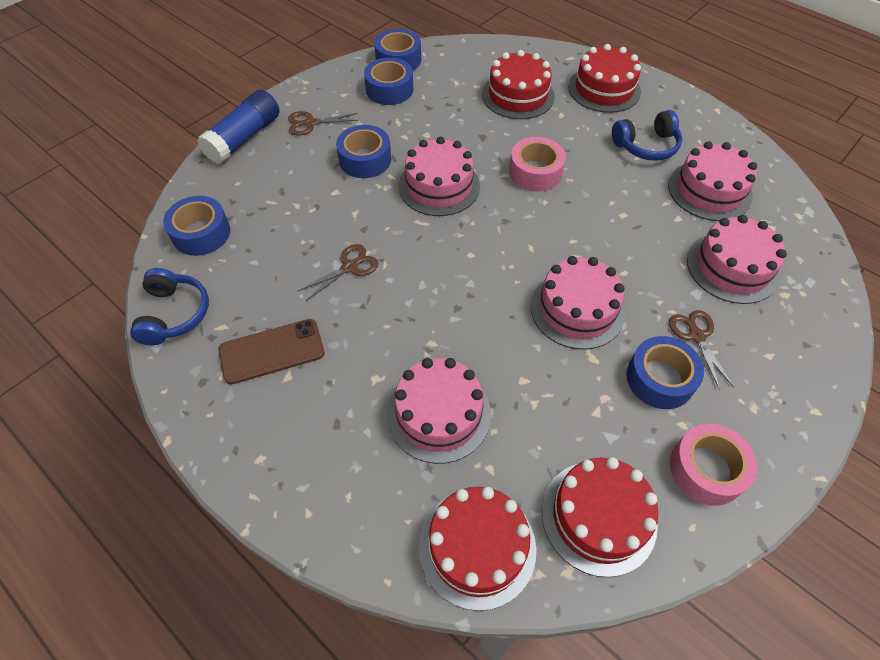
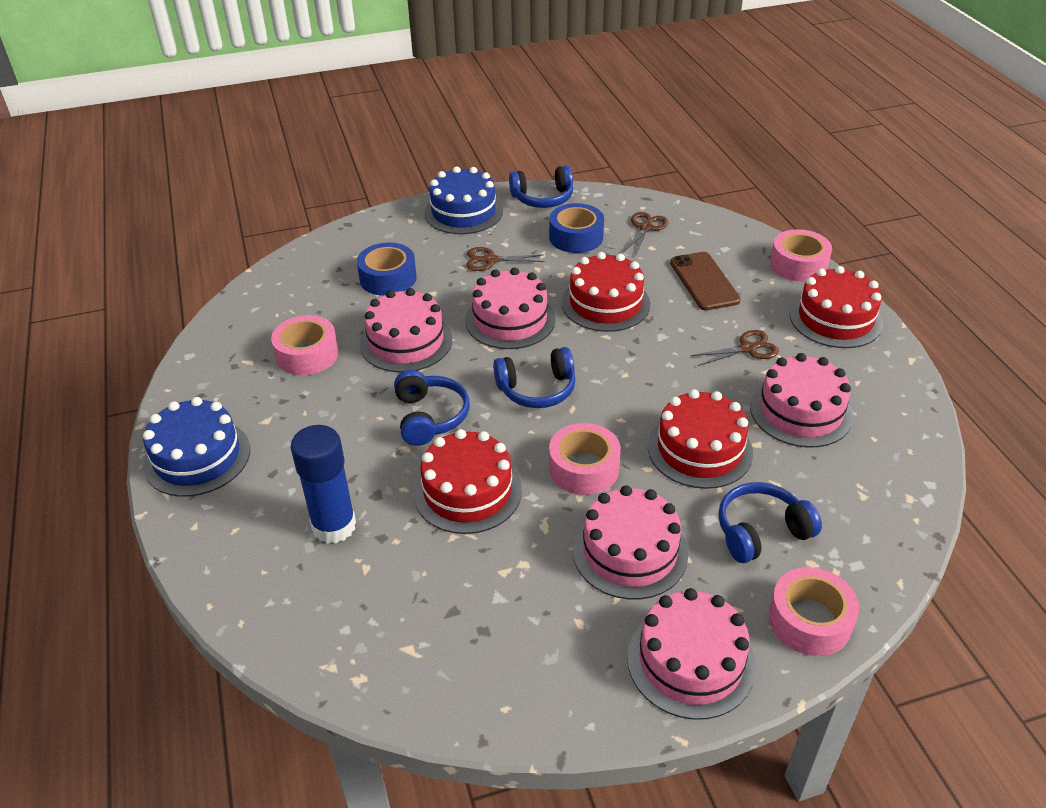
blue cake: none = 0 -> [143,397,250,497] [424,166,503,234] = 2
blue headphones: [130,268,209,345] [612,110,682,161] = 2 -> [394,370,470,446] [493,347,576,408] [509,165,573,208] [718,482,822,563] = 4
blue tape: [163,196,230,256] [336,125,391,178] [364,57,413,105] [374,29,421,70] [626,336,704,409] = 5 -> [357,243,417,296] [549,203,604,253] = 2
pink tape: [509,137,566,192] [670,424,757,506] = 2 -> [271,315,338,375] [549,423,621,495] [768,567,859,656] [770,229,832,282] = 4

